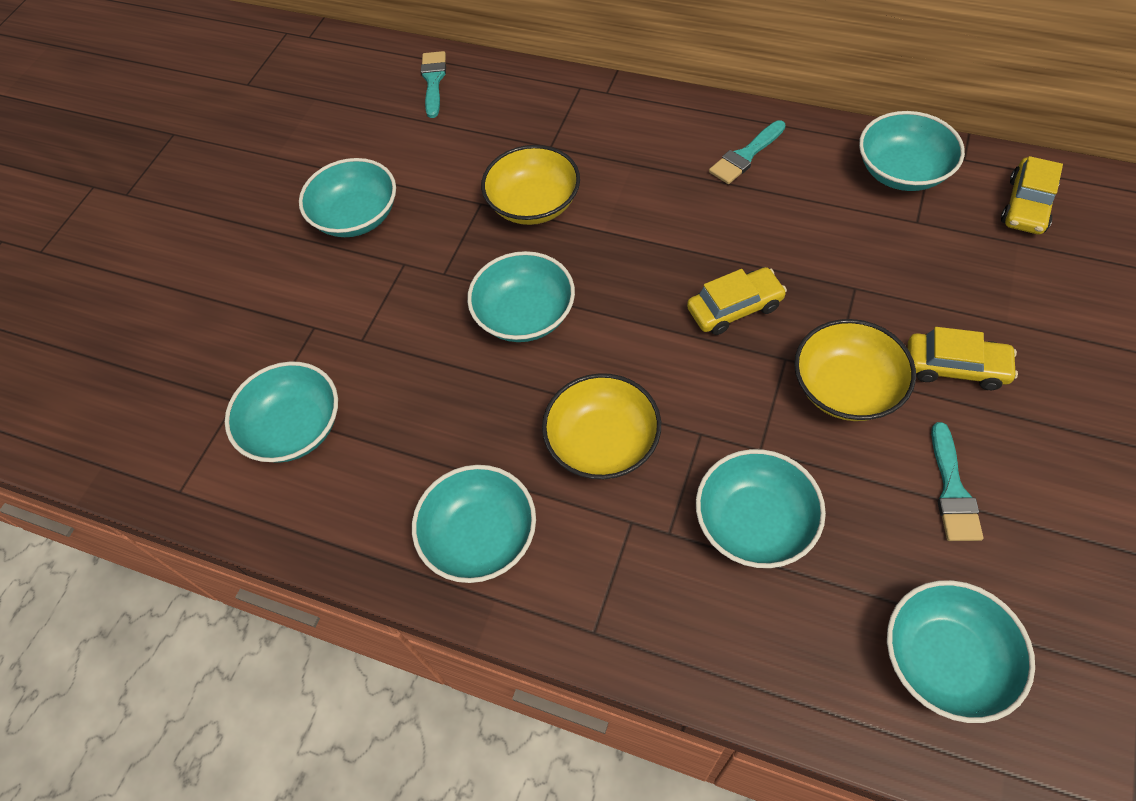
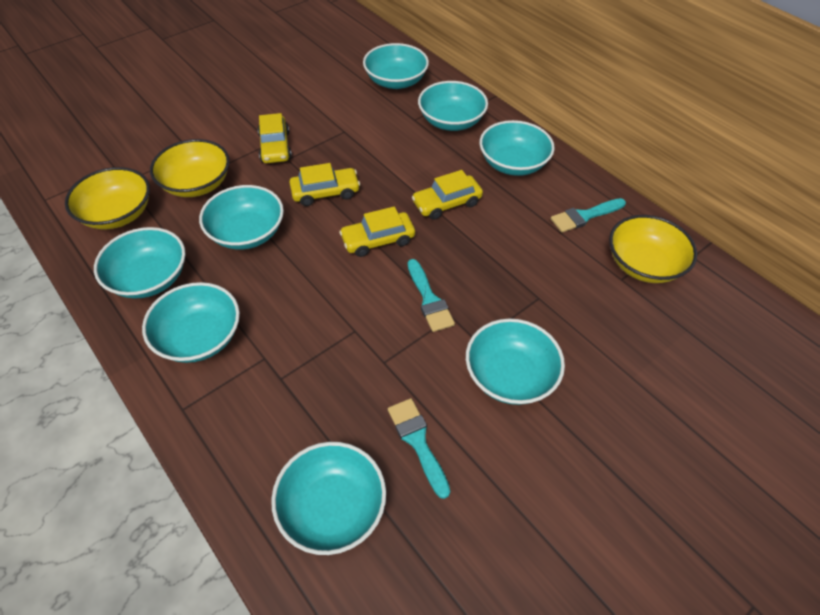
turquoise bowl: [225,361,338,463] [299,158,396,237] [412,465,536,583] [467,251,575,342] [696,449,826,568] [859,111,965,191] [887,580,1035,723] = 7 -> [94,227,186,298] [142,282,240,363] [199,185,284,250] [271,442,386,555] [363,43,429,89] [418,81,488,131] [466,319,565,405] [479,120,555,176] = 8
yellow car: [687,267,787,335] [908,327,1018,390] [1001,156,1063,234] = 3 -> [258,113,292,163] [289,163,360,206] [339,206,415,257] [412,170,483,220] = 4

